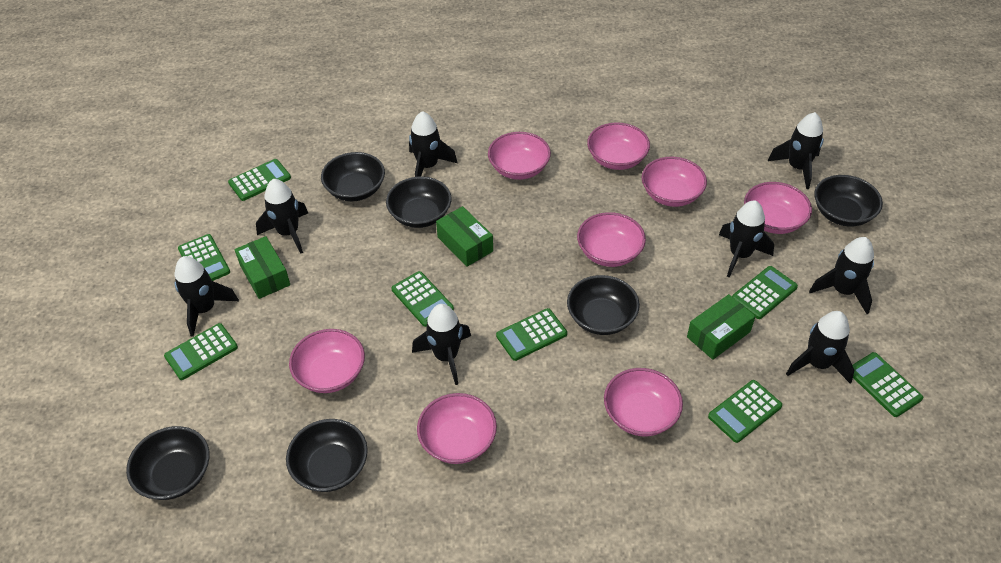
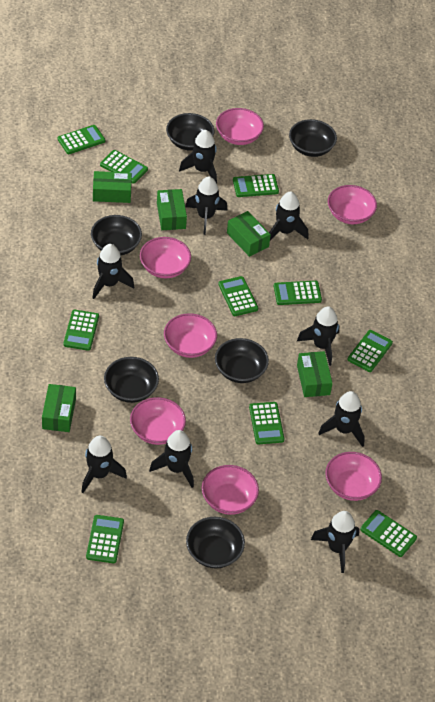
black rocket: [175,256,239,337] [256,179,308,254] [409,111,457,177] [412,304,471,385] [719,200,774,277] [768,112,824,189] [786,311,855,384] [809,237,874,314] = 8 -> [81,436,127,493] [93,244,134,299] [149,430,194,488] [179,130,217,184] [185,176,228,235] [269,192,308,241] [297,306,340,366] [311,511,359,573] [318,391,365,447] = 9
green box: [235,236,290,299] [436,206,493,267] [687,294,756,360] = 3 -> [42,384,76,432] [93,171,132,203] [157,189,187,230] [227,211,271,257] [297,351,333,397] = 5
green calculator: [164,323,238,380] [178,234,230,281] [228,159,291,201] [391,271,454,327] [496,308,567,361] [708,380,782,443] [732,266,798,319] [852,352,923,417] = 8 -> [58,125,105,154] [63,310,99,351] [86,515,124,563] [100,150,148,184] [218,276,258,316] [233,174,279,197] [249,402,284,444] [274,281,322,305] [348,330,393,372] [360,510,417,557] = 10
pink bowl: [289,329,365,393] [417,393,497,464] [488,132,551,180] [577,212,646,267] [587,122,650,170] [604,368,683,436] [642,157,707,207] [744,182,812,234] = 8 -> [130,397,186,445] [140,237,191,278] [164,313,217,358] [202,465,259,515] [216,108,264,145] [325,452,382,501] [328,185,377,224] = 7

